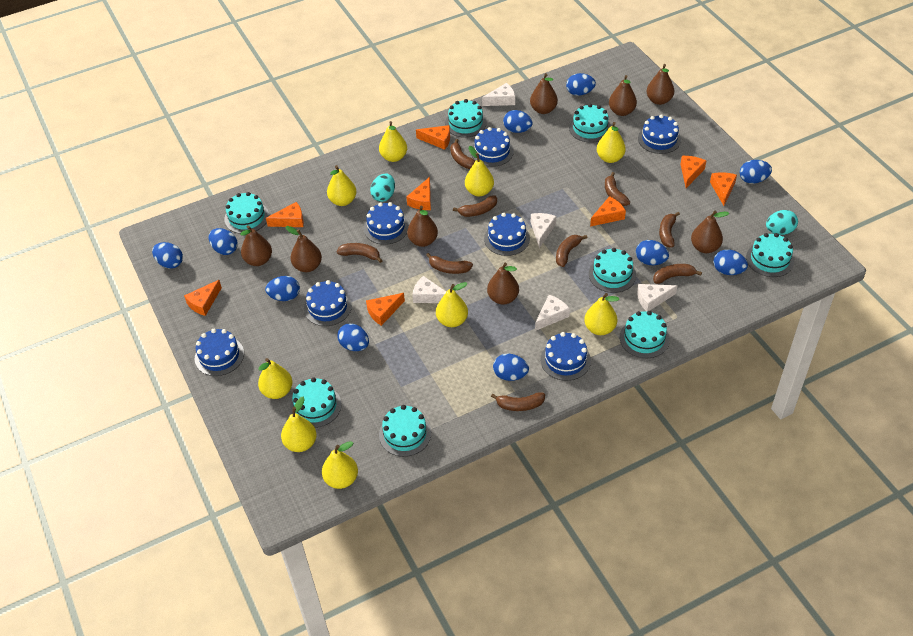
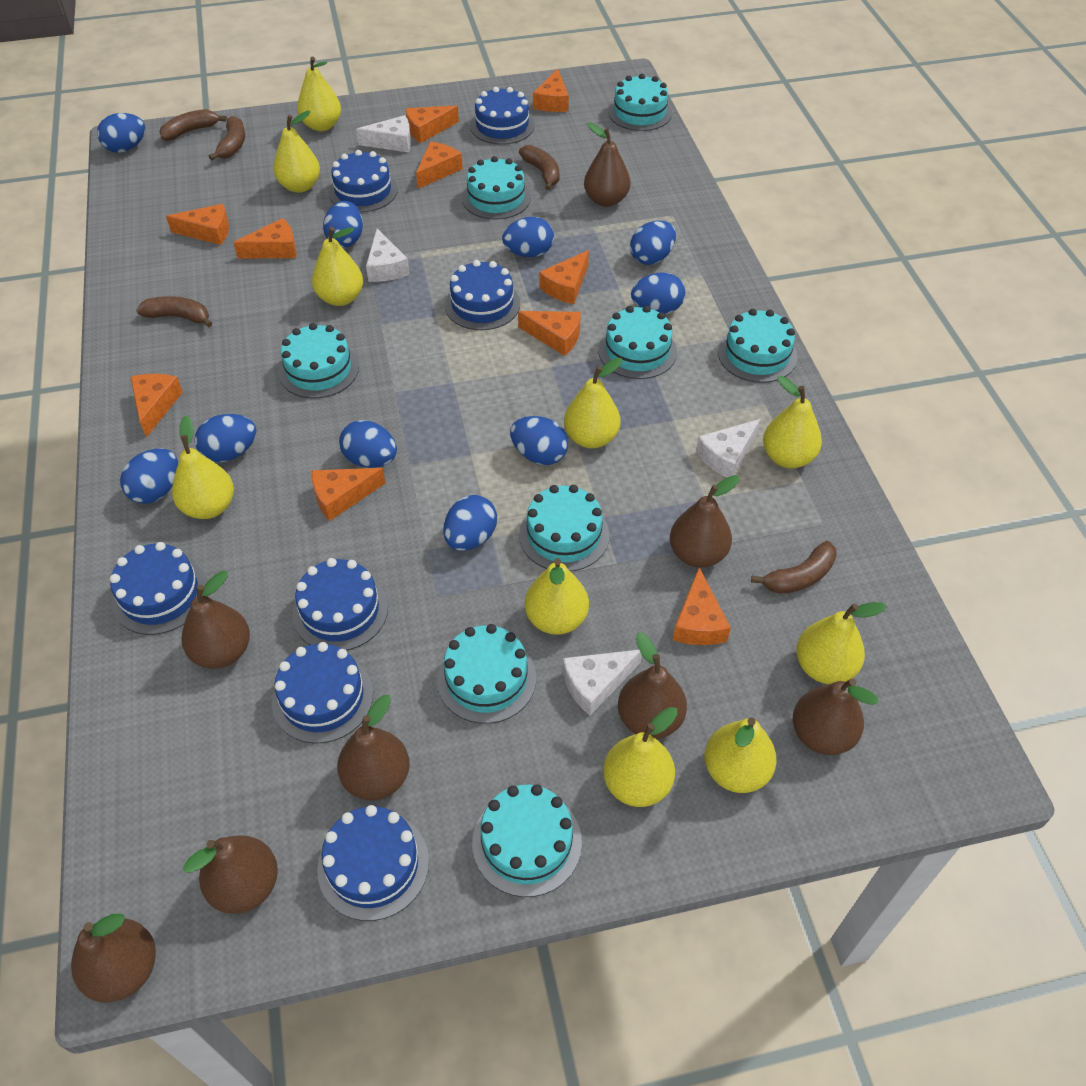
brown banana: [336,243,383,263] [426,253,473,274] [450,139,475,169] [453,195,497,217] [491,392,545,411] [556,235,587,267] [605,172,630,206] [653,264,702,284] [659,212,680,247] = 9 -> [136,296,212,327] [159,109,227,141] [209,116,245,160] [519,145,560,190] [751,541,837,594] = 5
orange cheese: [184,280,222,316] [266,202,304,227] [366,293,405,326] [406,177,431,210] [416,125,450,150] [590,196,626,227] [681,156,706,188] [710,172,737,206] = 8 -> [131,374,183,437] [166,204,229,245] [233,218,297,258] [312,468,386,521] [405,106,459,143] [416,141,463,189] [518,311,581,356] [533,69,569,112] [539,250,589,304] [673,567,731,645] = 10
turquoise egg: [370,173,395,202] [766,210,798,235] = 2 -> none = 0
white cheese: [412,276,446,303] [482,83,515,106] [531,213,556,248] [535,295,570,331] [637,284,677,312] = 5 -> [356,115,411,153] [366,229,410,282] [563,650,642,715] [696,419,760,478] = 4
yellow pear: [258,358,292,399] [281,397,316,452] [322,441,358,489] [327,165,356,206] [379,121,407,162] [436,282,468,327] [465,146,494,196] [584,293,619,335] [597,122,626,163] = 9 -> [172,415,234,519] [273,111,320,193] [297,56,341,131] [312,227,363,306] [525,558,589,635] [564,358,622,448] [603,707,678,807] [705,717,777,793] [763,376,822,468] [796,602,887,684] = 10

